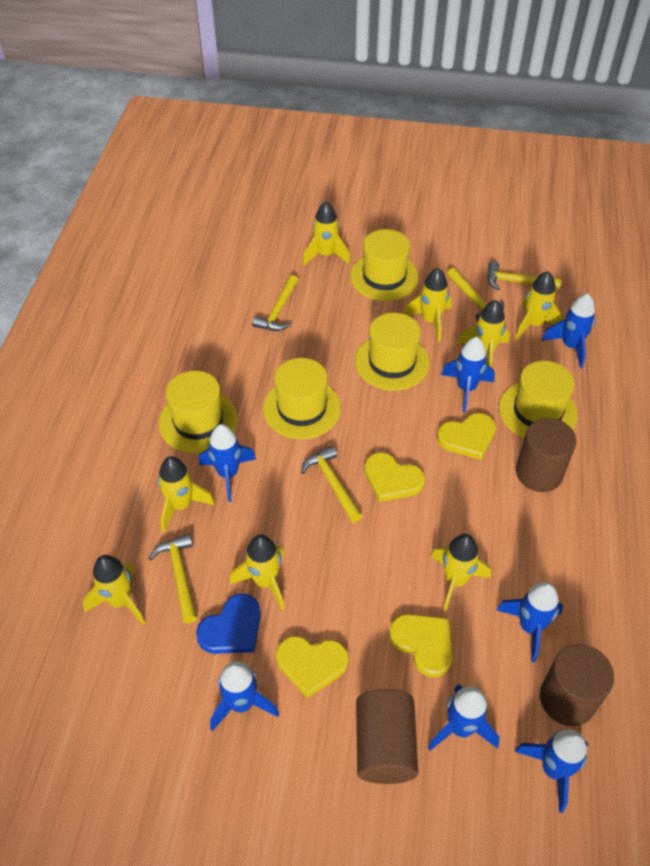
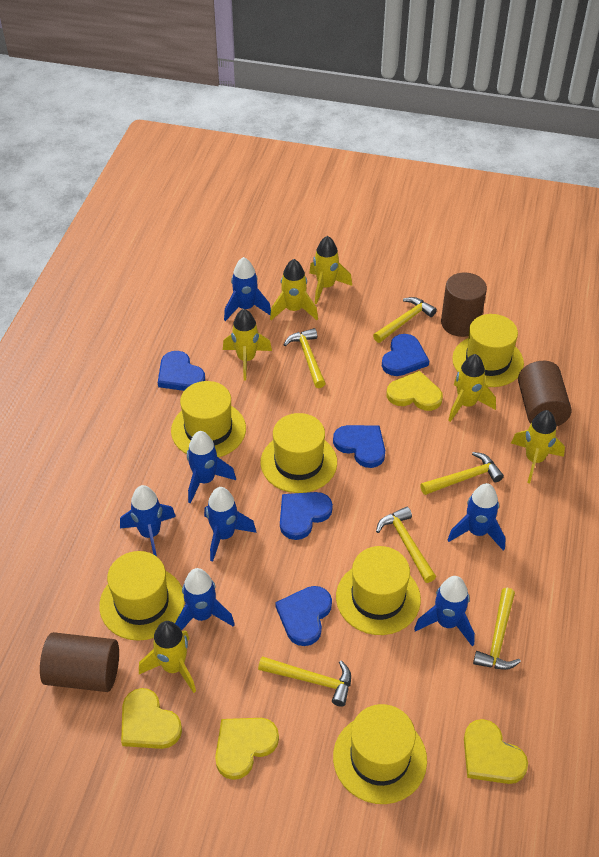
blue heart: [196,594,261,654] = 1 -> [158,351,205,391] [275,586,332,646] [280,492,333,540] [333,425,385,468] [382,334,429,376] = 5
yellow hammer: [149,533,197,623] [252,275,299,331] [301,446,362,522] [447,268,504,322] [487,261,562,290] = 5 -> [258,656,351,707] [283,328,326,388] [373,297,437,343] [376,507,436,583] [420,452,504,495] [473,588,521,670] = 6
yellow hat: [159,371,238,453] [263,358,341,439] [350,229,419,301] [355,313,430,391] [499,361,578,438] = 5 -> [99,551,185,641] [171,381,246,458] [261,413,337,493] [333,704,427,804] [336,546,421,635] [452,314,524,387] = 6
yellow rocket: [83,555,145,625] [158,456,215,532] [230,535,285,610] [303,201,350,265] [404,268,452,342] [431,534,491,611] [457,300,510,367] [515,271,564,340] = 8 -> [139,621,196,693] [223,309,272,381] [270,259,318,320] [309,236,352,304] [448,354,496,422] [511,410,565,483] = 6

